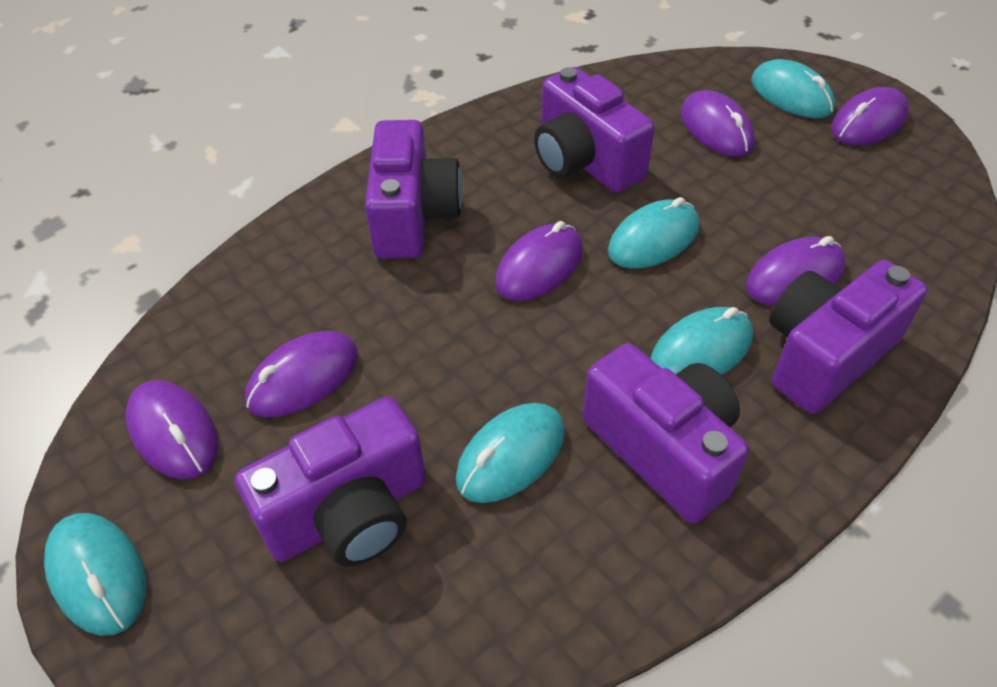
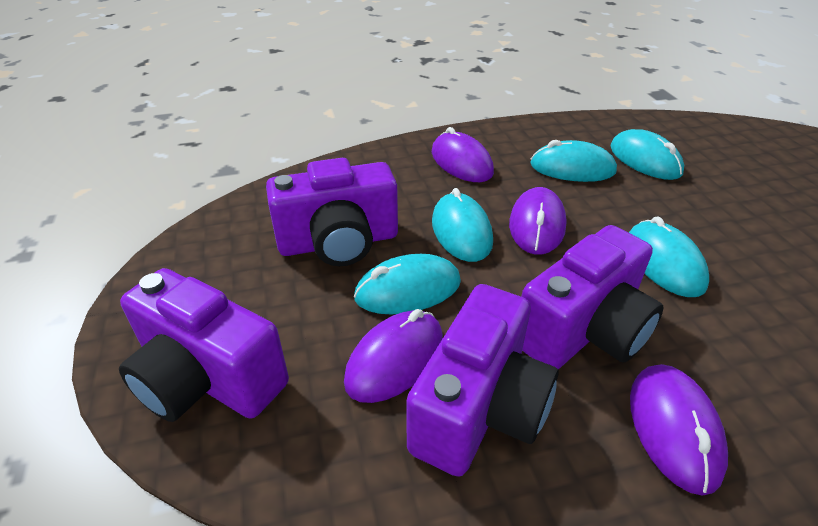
purple camera: [235,397,426,567] [365,120,463,259] [534,67,655,193] [583,343,749,524] [769,260,928,414] = 5 -> [119,268,289,422] [266,158,398,266] [406,284,559,477] [521,225,664,369] = 4
purple mouse: [126,380,219,479] [245,331,358,417] [495,221,583,301] [681,90,754,157] [746,236,846,306] [831,87,909,146] = 6 -> [344,309,443,403] [432,127,494,182] [509,187,567,255] [630,364,728,496] = 4

